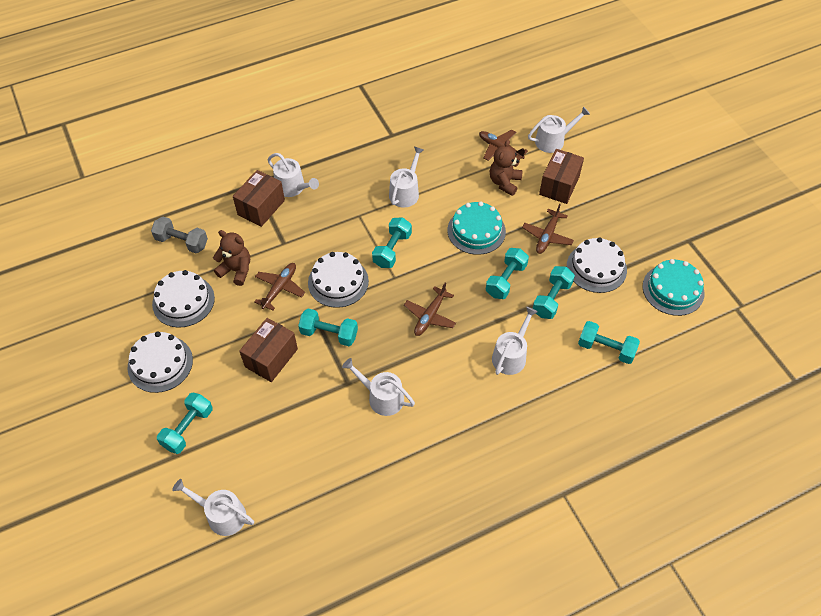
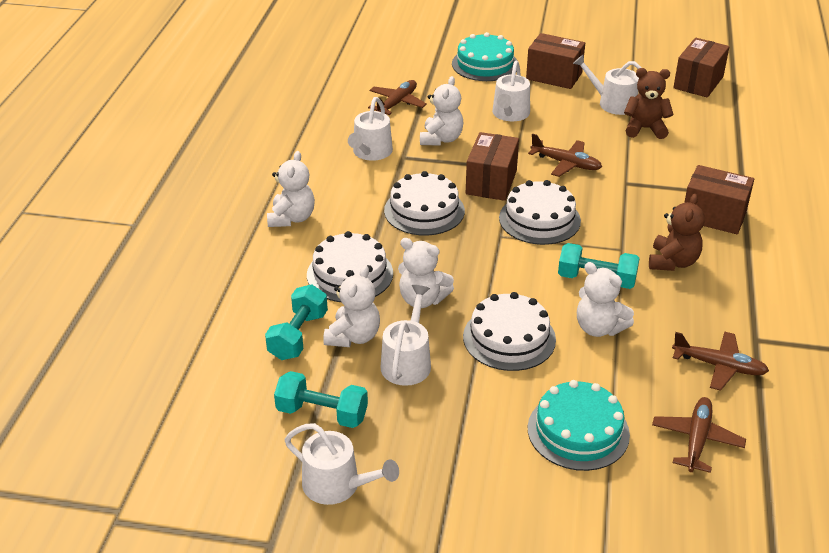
brown box: [233,170,285,227] [239,318,298,382] [539,149,584,204] = 3 -> [466,132,519,201] [526,33,585,89] [673,38,729,98] [684,165,754,234] = 4
grey dumbbell: [151,217,208,253] = 1 -> none = 0
turquoise dumbbell: [157,393,213,454] [298,309,358,346] [372,217,412,268] [486,248,529,299] [532,266,575,319] [578,321,640,364] = 6 -> [265,284,328,360] [274,371,368,428] [558,243,640,289] = 3
white teddy bear: none = 0 -> [267,151,315,227] [323,266,380,347] [398,238,454,308] [420,76,463,146] [577,262,634,337] = 5
white watering can: [172,479,254,536] [268,153,319,197] [342,358,415,416] [389,147,424,208] [492,307,538,375] [528,106,590,153] = 6 -> [285,423,399,505] [348,97,393,161] [381,285,431,386] [492,61,530,121] [573,55,642,115] = 5

